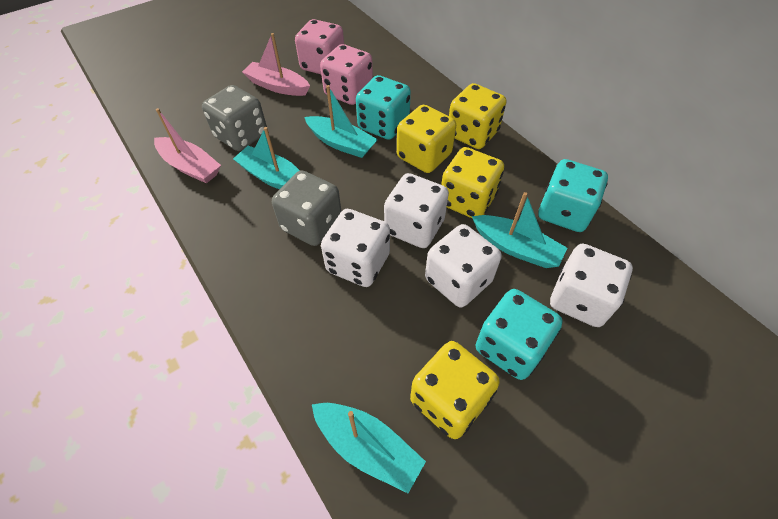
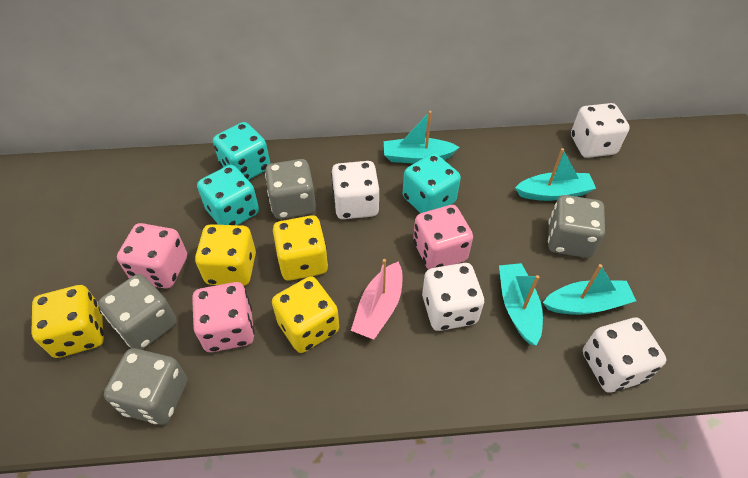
grey dice: [202,85,267,151] [272,170,342,246] = 2 -> [98,274,177,350] [104,348,187,425] [265,159,316,219] [548,195,605,258] = 4
pink boat: [154,108,221,183] [242,33,310,96] = 2 -> [351,259,403,340] = 1
pink dice: [295,19,344,74] [320,44,373,105] = 2 -> [117,223,187,289] [192,282,255,352] [413,205,473,270] = 3

